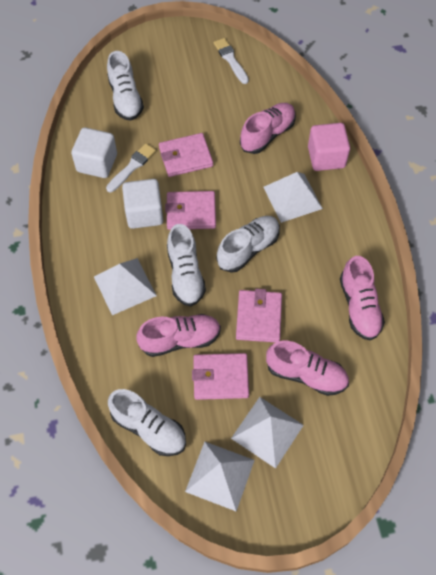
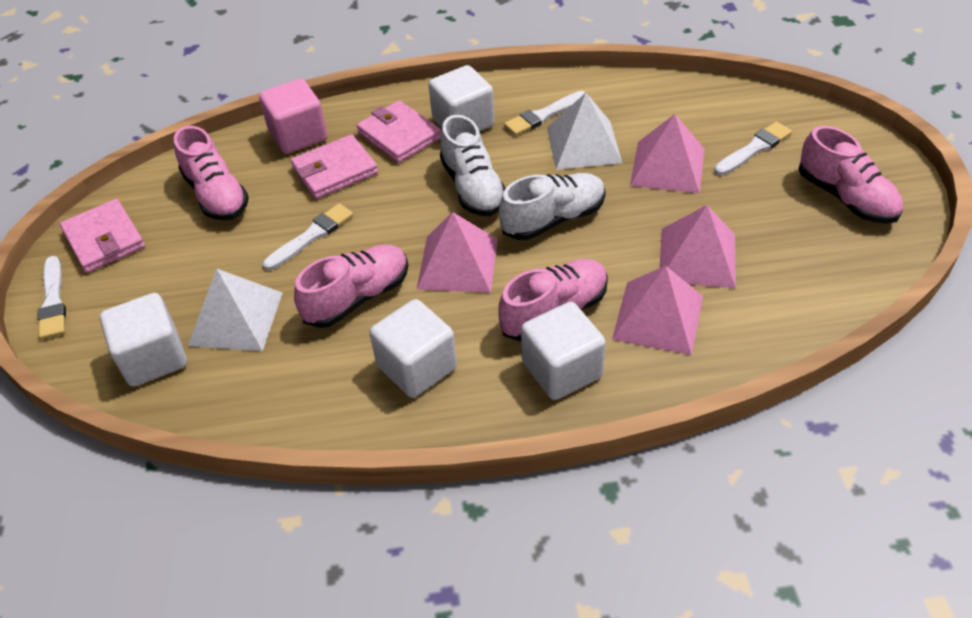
pink pyramid: none = 0 -> [417,212,498,293] [612,266,703,355] [630,114,705,194] [659,205,736,288] = 4
pink wallet: [159,133,213,177] [165,191,216,230] [192,353,249,400] [236,289,282,343] = 4 -> [60,199,145,273] [291,135,378,199] [357,100,441,163] = 3
white brush: [106,143,156,192] [214,38,249,84] = 2 -> [38,256,66,339] [263,203,354,270] [504,91,586,136] [714,122,792,175] = 4
white cube: [71,127,117,178] [122,179,163,229] = 2 -> [100,293,187,387] [369,299,457,398] [428,65,495,132] [521,302,606,400] = 4
white pyramid: [94,258,157,315] [185,442,255,511] [231,397,304,468] [264,172,323,223] = 4 -> [188,268,283,351] [547,93,622,170] = 2
white shoe: [107,51,144,121] [108,389,186,456] [167,224,206,306] [217,216,280,273] = 4 -> [440,115,506,216] [499,173,606,240] = 2

